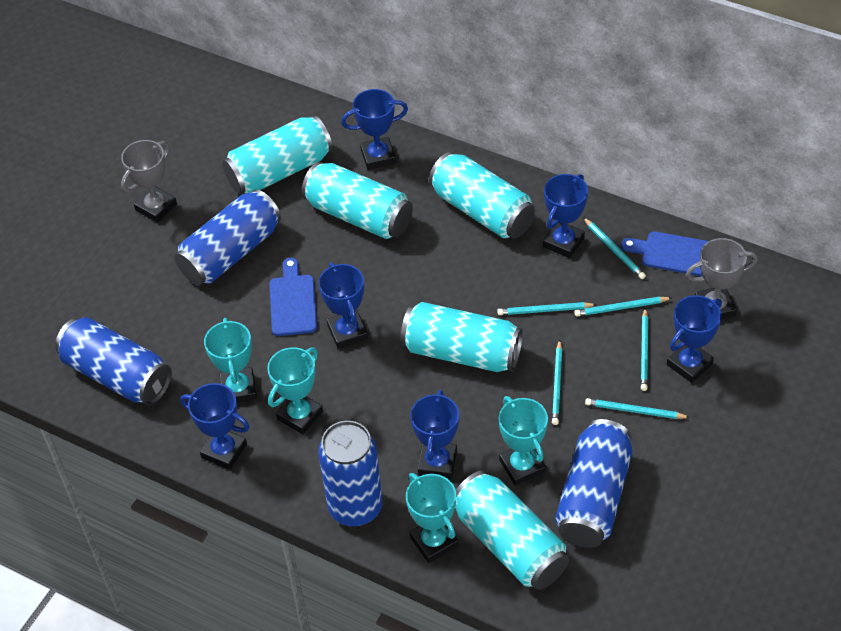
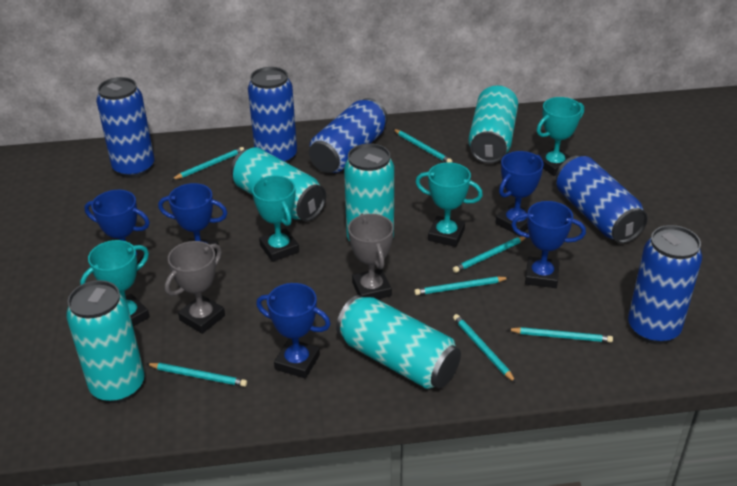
blue can: [55,317,172,405] [175,189,281,285] [318,421,383,527] [555,419,633,548] = 4 -> [96,77,154,178] [248,67,297,163] [309,98,388,173] [556,156,648,243] [628,225,702,344] = 5
blue cutting board: [269,258,317,336] [621,231,709,277] = 2 -> none = 0
blue trophy: [180,383,250,470] [318,263,368,349] [341,89,408,170] [410,390,459,479] [543,174,588,258] [667,295,722,383] = 6 -> [84,190,150,272] [158,183,227,257] [256,283,331,379] [496,151,544,236] [511,201,586,288] = 5
turquoise pencil: [497,302,597,315] [552,340,562,425] [574,297,671,317] [583,217,646,279] [585,398,690,419] [641,308,648,391] = 6 -> [147,363,247,387] [171,147,244,180] [393,129,452,163] [414,276,509,295] [453,236,526,273] [453,314,516,383] [507,327,613,342] = 7

